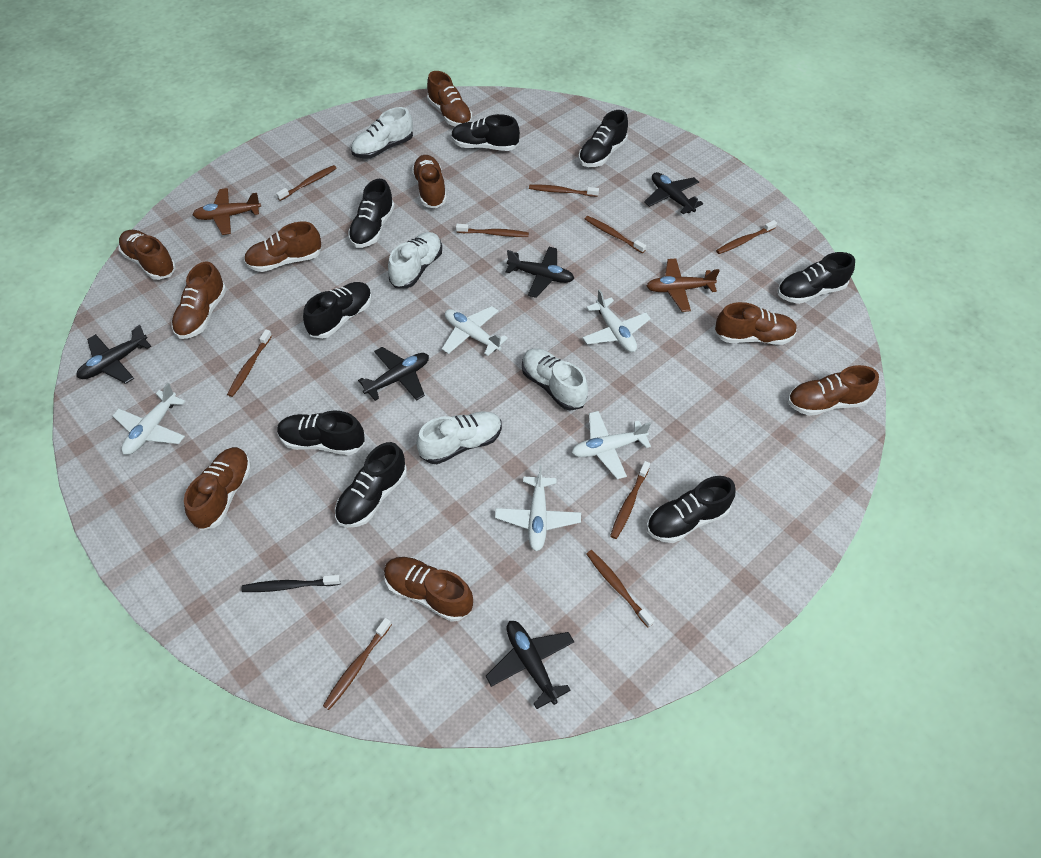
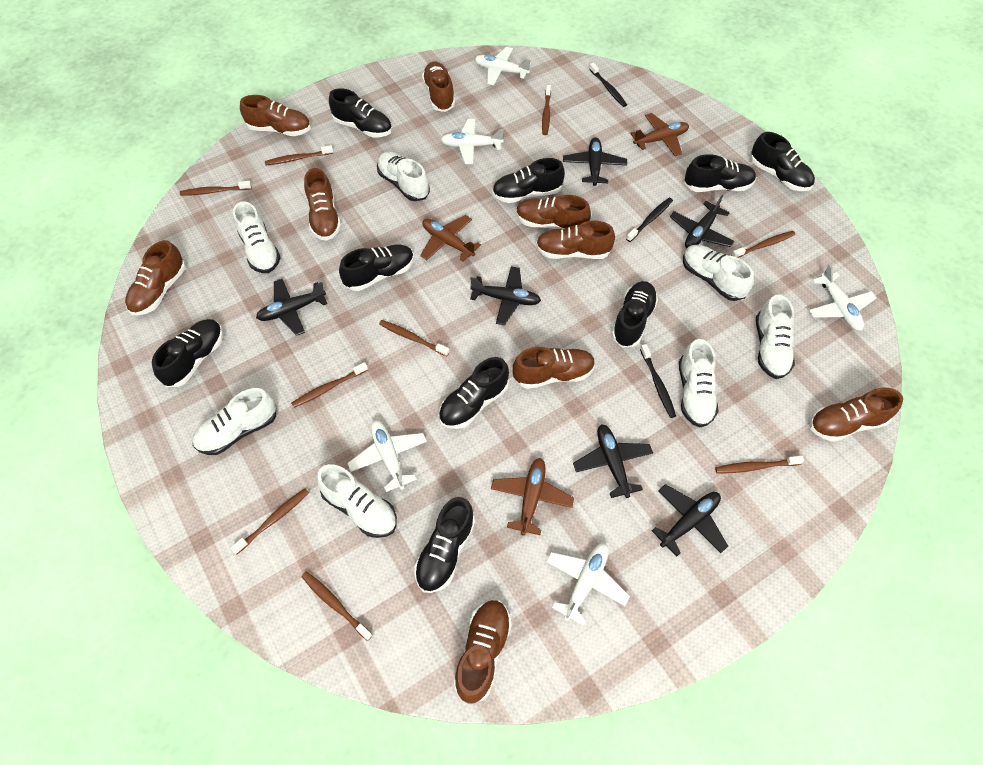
black plane: [77,325,151,384] [358,347,429,401] [486,621,574,709] [505,247,575,298] [644,172,703,214] = 5 -> [256,279,327,336] [470,266,541,325] [563,138,627,186] [573,424,653,498] [652,484,728,557] [670,195,734,248] = 6
black shoe: [277,411,365,455] [303,282,372,339] [335,442,407,528] [348,179,395,248] [451,114,520,151] [578,110,628,167] [647,476,736,543] [777,252,855,304] = 8 -> [152,319,223,387] [329,88,392,137] [339,244,414,291] [414,497,475,593] [439,357,509,429] [492,158,565,203] [612,281,658,348] [684,154,756,192] [751,132,815,191] = 9
black toothbrush: [242,575,340,592] = 1 -> [589,63,627,107] [626,198,673,242] [640,344,676,418] = 3
brown plane: [193,188,261,235] [647,259,720,312] = 2 -> [420,215,481,262] [491,458,574,536] [630,113,689,156] = 3
white shoe: [351,107,413,158] [388,232,442,288] [416,411,502,464] [522,348,588,411] = 4 -> [193,388,276,455] [233,201,281,273] [317,464,397,538] [377,152,430,201] [679,339,719,427] [683,245,753,301] [756,295,795,379] = 7

